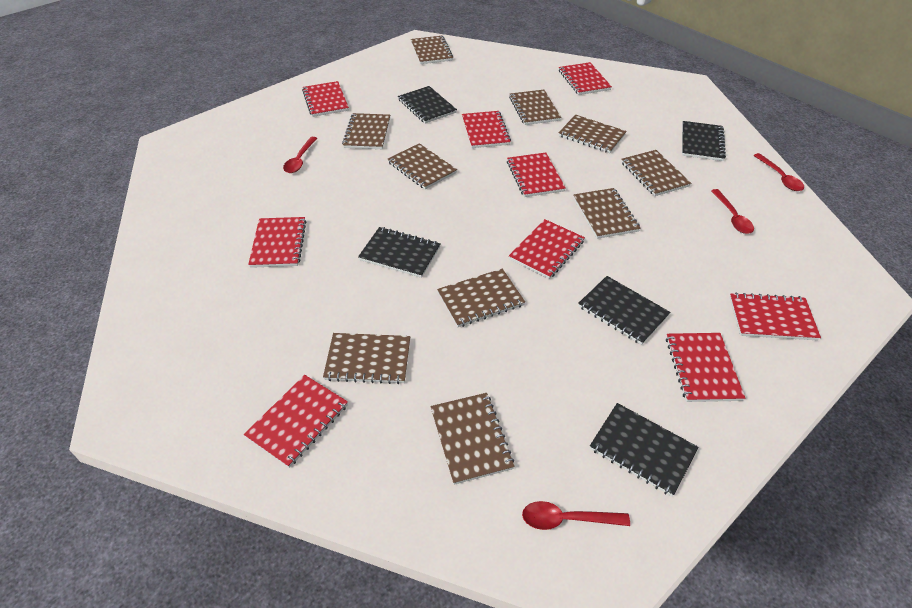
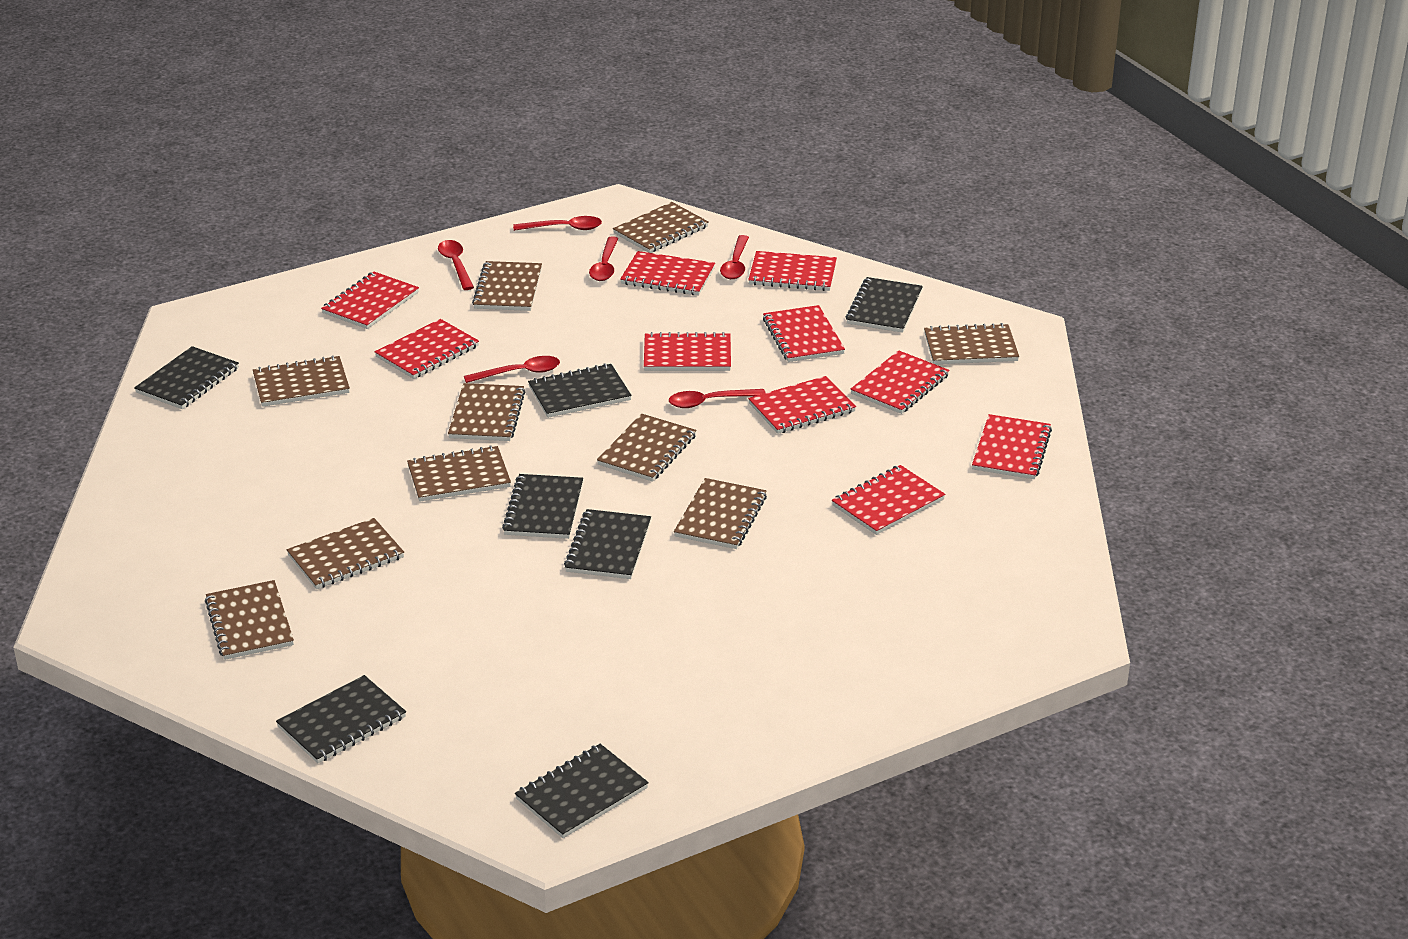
black notebook: [358,227,441,278] [398,86,457,124] [578,276,670,345] [590,403,699,496] [682,121,726,161] = 5 -> [134,346,239,409] [276,675,406,763] [502,474,583,539] [515,744,649,838] [528,363,632,418] [564,509,651,579] [846,277,923,333] = 7
red notebook: [244,375,348,468] [248,217,306,268] [302,81,349,117] [462,111,511,148] [507,152,566,197] [509,219,585,279] [559,62,612,95] [666,333,745,402] [729,292,821,340] = 9 -> [321,272,419,329] [375,319,479,379] [620,251,715,296] [644,332,731,371] [748,251,837,291] [748,376,856,434] [763,305,845,362] [832,465,945,535] [850,350,950,414] [972,414,1052,479] = 10
red spoon: [283,137,317,173] [522,501,630,530] [711,189,754,234] [753,153,804,191] = 4 -> [438,240,474,290] [464,356,560,383] [513,216,602,231] [589,236,619,281] [669,389,765,408] [720,235,749,279] = 6

